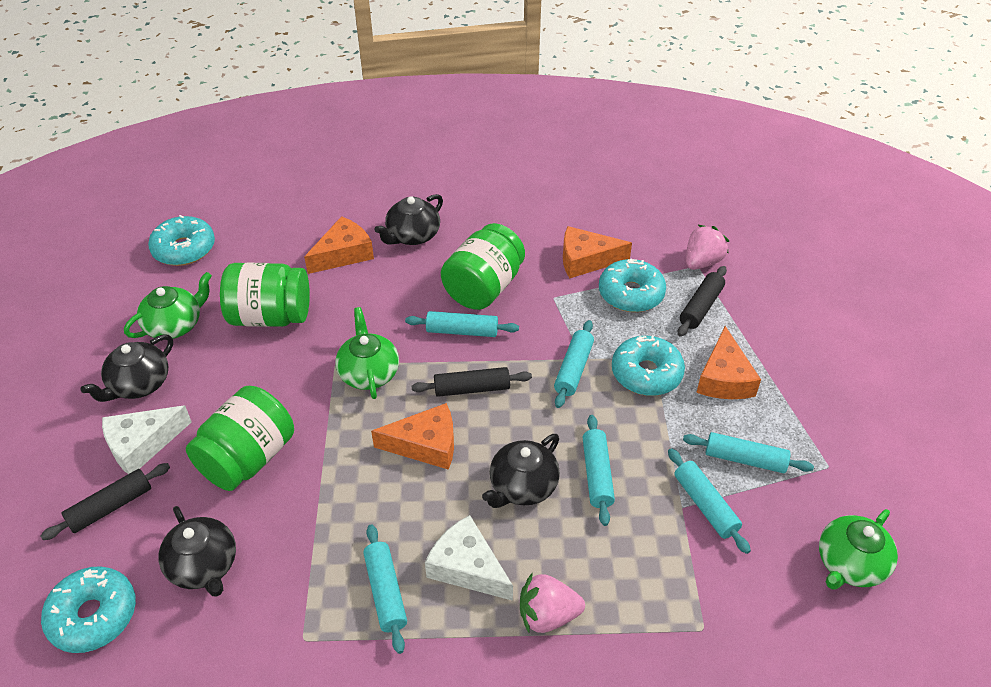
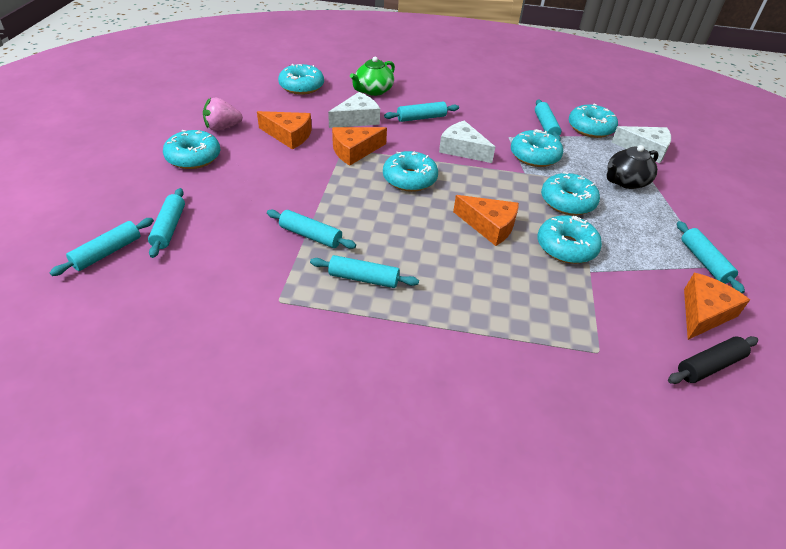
black rolling pin: [41,463,170,540] [412,367,532,397] [678,266,727,337] = 3 -> [668,336,758,384] = 1
black teapot: [81,334,173,402] [158,506,236,597] [374,194,443,245] [482,434,560,508] = 4 -> [607,145,659,189] = 1
green jar: [186,386,294,491] [220,263,310,327] [441,223,525,310] = 3 -> none = 0
green teapot: [124,272,212,339] [336,307,399,399] [819,509,898,589] = 3 -> [350,57,395,96] = 1
pink strawberry: [520,573,585,633] [686,225,729,270] = 2 -> [203,97,243,131] = 1
turquoise donut: [41,566,136,653] [148,215,215,266] [599,259,666,312] [612,335,685,396] = 4 -> [163,130,220,169] [278,64,324,95] [383,151,438,192] [511,129,563,167] [538,215,602,264] [541,172,600,215] [569,103,618,138] = 7
turquoise rolling pin: [363,524,407,654] [405,311,519,337] [554,320,594,408] [582,415,615,526] [668,448,751,554] [683,432,814,473] = 6 -> [50,218,154,276] [148,188,185,258] [267,210,356,249] [310,255,419,288] [384,102,459,122] [535,100,561,141] [677,221,745,293] = 7
white cheese: [102,406,192,474] [425,515,513,601] = 2 -> [328,92,380,128] [439,120,495,163] [612,126,671,163] = 3

